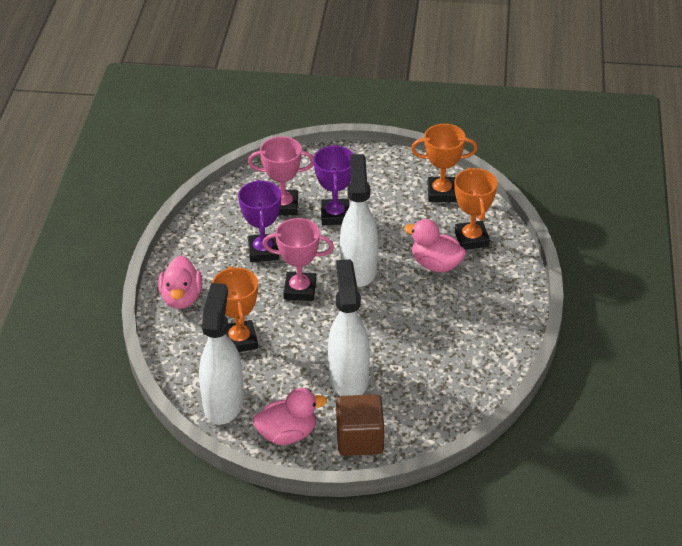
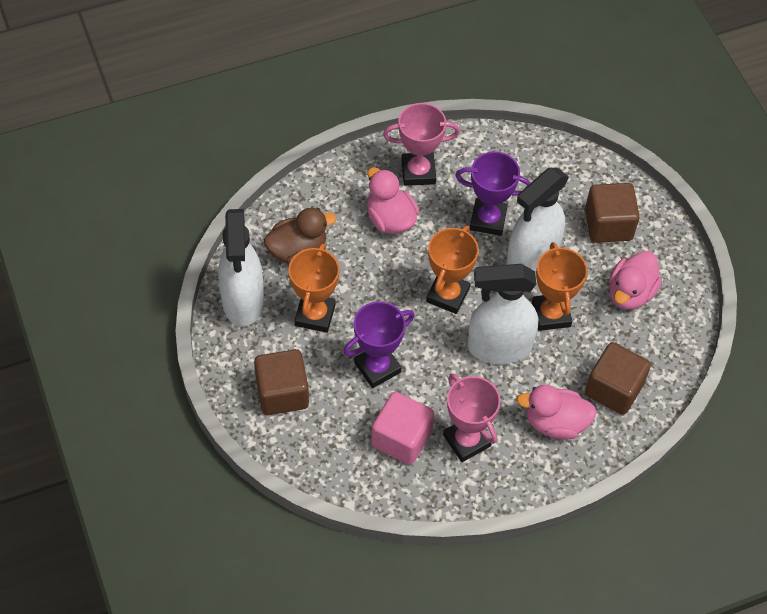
brown cube: [336,394,384,456] = 1 -> [254,349,309,415] [585,183,640,243] [585,342,651,415] = 3
brown duck: none = 0 -> [264,207,337,264] = 1
pink cube: none = 0 -> [371,392,434,465] = 1

